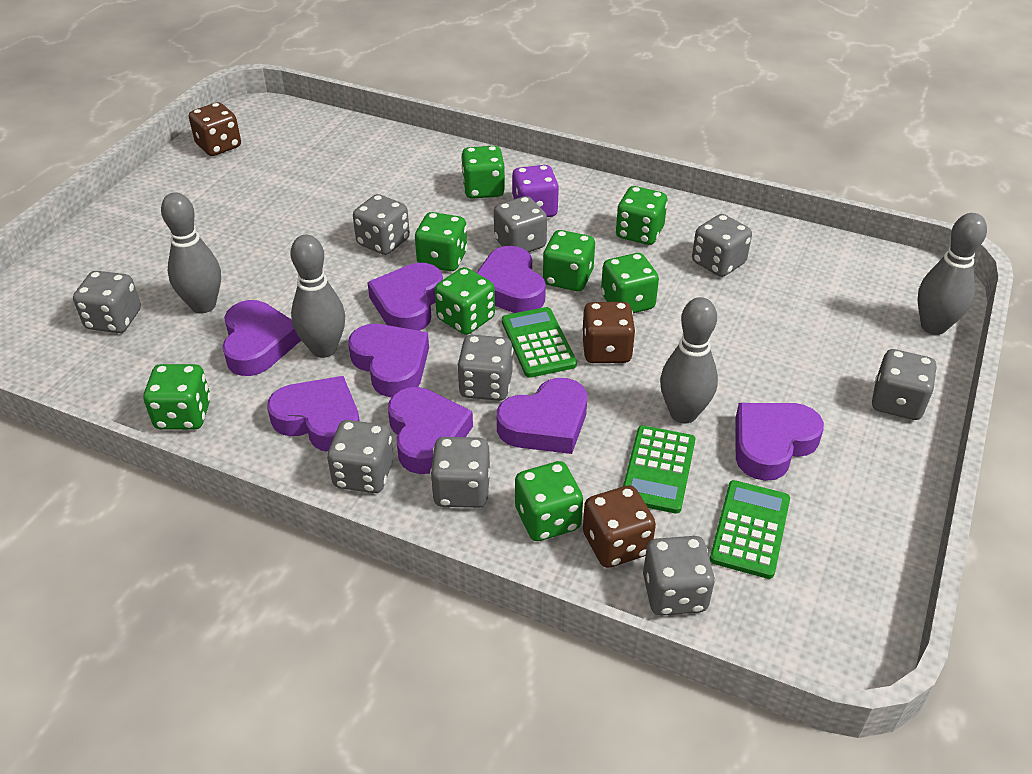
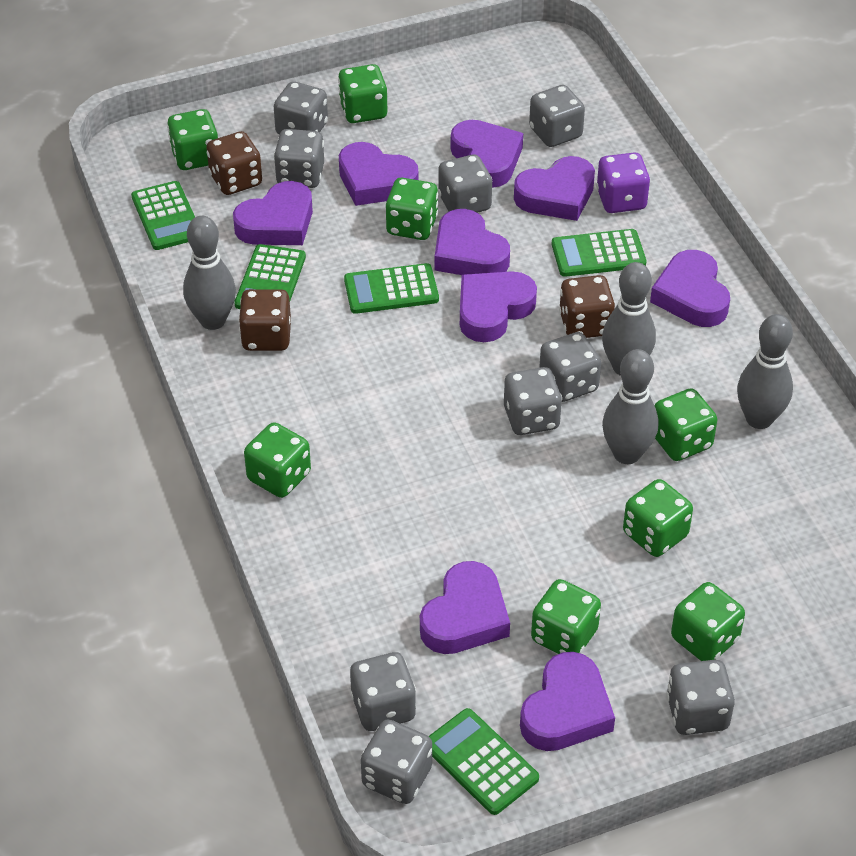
green calculator: [502,307,577,378] [623,425,695,514] [710,480,790,579] = 3 -> [131,181,195,250] [234,244,306,309] [344,263,439,314] [429,708,539,815] [552,229,646,277] = 5
purple heart: [222,300,301,376] [267,376,360,452] [348,324,429,397] [367,263,443,331] [388,387,473,474] [477,246,546,313] [497,378,587,454] [735,403,824,481] = 8 -> [233,181,313,245] [339,142,419,206] [420,561,510,654] [435,209,510,275] [450,120,523,188] [460,271,537,342] [514,156,595,221] [520,652,615,751] [650,250,730,327] = 9

